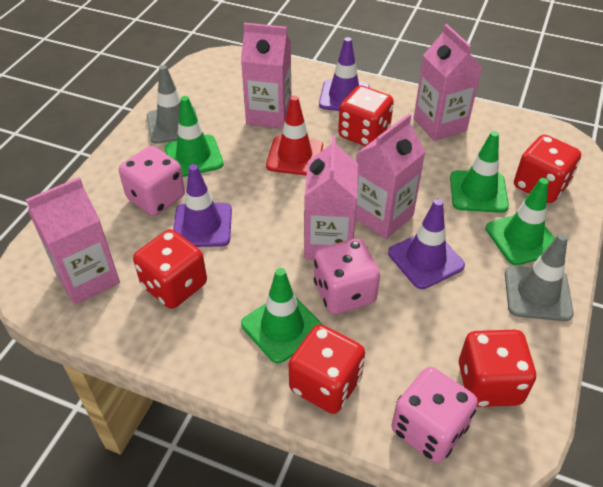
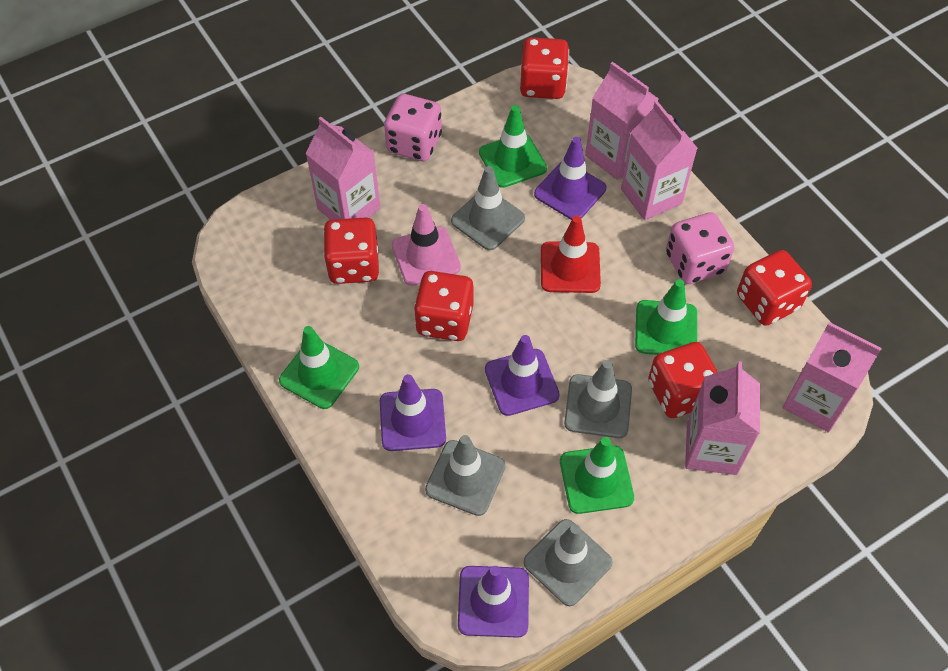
grey traffic cone: [147,65,197,144] [505,233,574,321] = 2 -> [425,435,505,516] [451,166,525,250] [523,519,613,606] [564,360,632,438] = 4
pink dice: [119,146,185,216] [314,238,380,314] [392,367,478,463] = 3 -> [384,94,442,161] [666,212,734,284] = 2
pink traffic cone: none = 0 -> [392,204,461,286] = 1
purple traffic cone: [173,164,232,247] [319,37,370,111] [388,199,465,289] = 3 -> [380,374,446,451] [458,566,529,638] [485,335,560,416] [534,137,606,220] = 4

